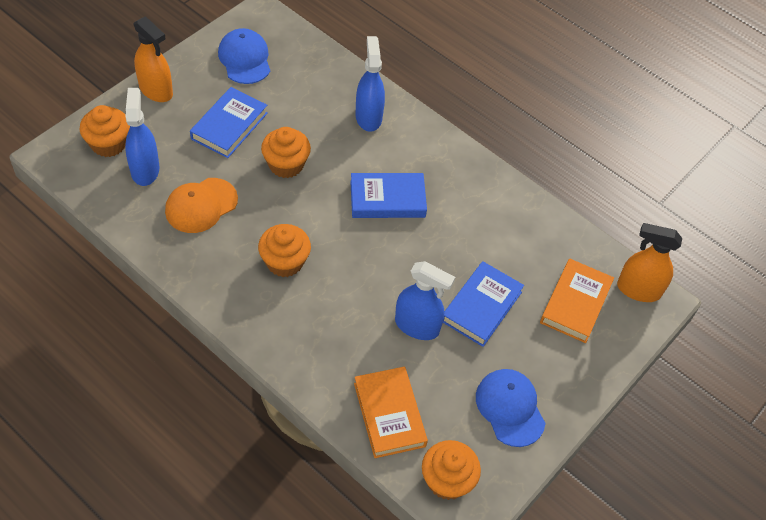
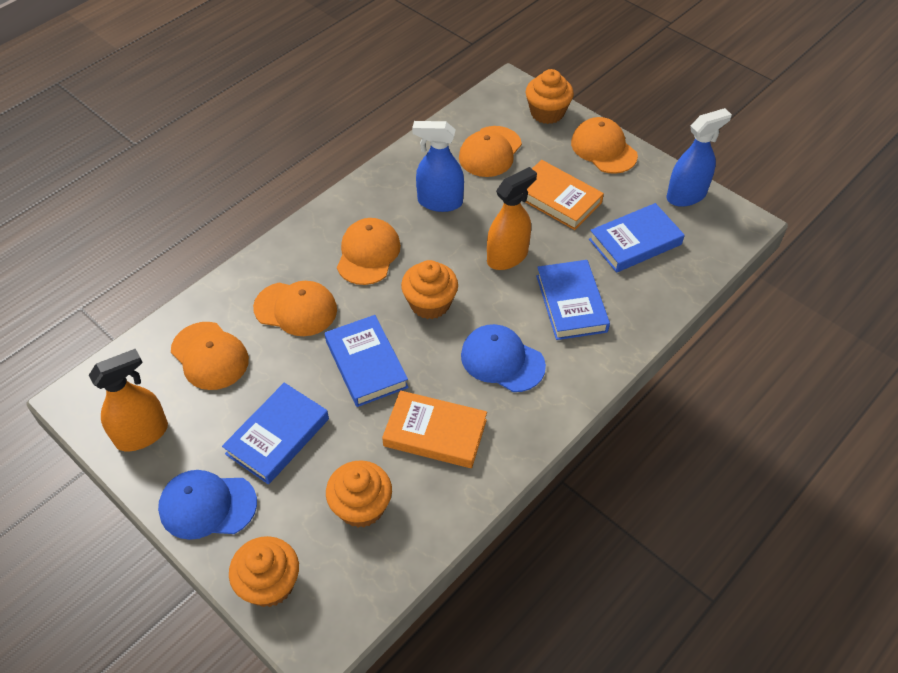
blue book: [190,87,268,158] [350,173,427,218] [443,261,524,347] = 3 -> [222,383,329,484] [325,315,409,407] [536,260,610,340] [589,203,684,273] = 4
blue spray bottle: [125,88,159,186] [356,36,385,132] [395,261,455,340] = 3 -> [412,121,464,212] [666,108,732,207] = 2
orange cap: [165,178,238,233] = 1 -> [171,322,249,390] [253,281,337,336] [337,218,401,285] [459,126,522,177] [571,117,638,174] = 5

